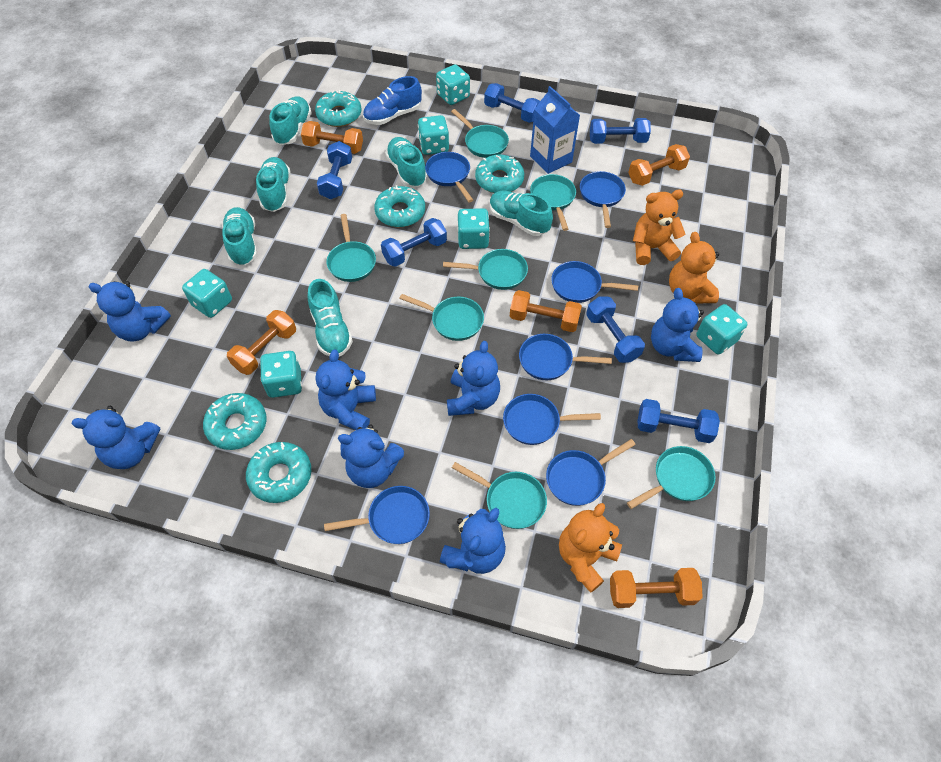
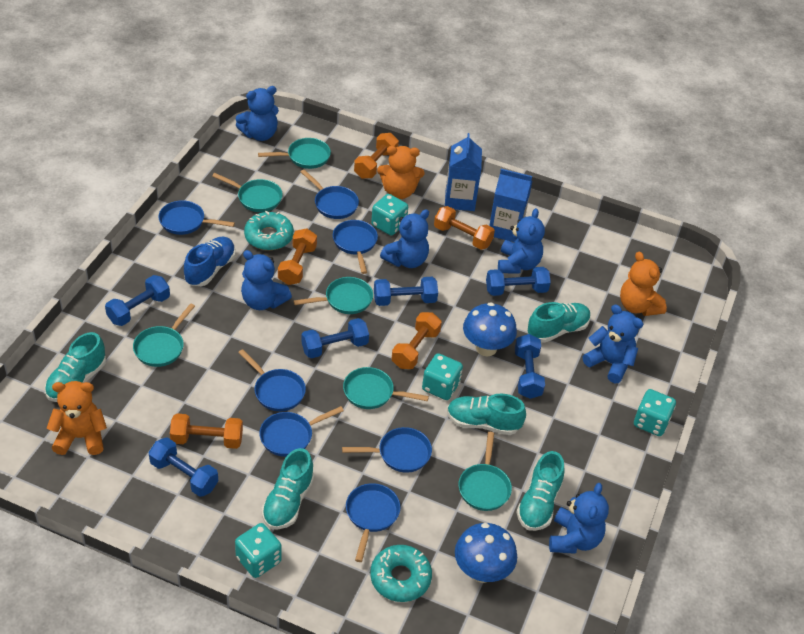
blue carton: [530,86,580,174] = 1 -> [445,133,482,211] [489,169,532,242] = 2
blue mushroom: none = 0 -> [455,523,517,583] [463,302,517,356] = 2
blue teddy bear: [72,406,160,469] [88,281,171,342] [316,349,376,430] [338,424,404,488] [440,508,506,574] [447,341,500,416] [651,288,704,362] = 7 -> [235,86,279,141] [241,250,292,310] [380,209,429,268] [498,208,545,274] [549,483,609,554] [583,305,643,383] = 6
turquoise dice: [182,269,232,318] [260,351,302,398] [418,115,449,155] [436,64,470,105] [458,208,490,249] [696,304,747,354] = 6 -> [235,523,282,578] [371,194,408,236] [422,353,463,400] [634,389,676,436] = 4
turquoise donut: [203,393,267,450] [246,442,311,503] [315,90,362,127] [374,185,425,227] [475,155,524,193] = 5 -> [244,211,294,250] [370,545,432,602] = 2
turquoise pan: [326,214,376,282] [399,294,484,341] [443,249,528,290] [451,109,509,158] [452,462,547,529] [530,174,576,231] [627,446,716,509] = 7 -> [133,303,195,367] [212,173,283,212] [258,138,331,169] [294,277,373,314] [343,367,429,409] [458,432,512,511] = 6
turquoise shoe: [222,207,257,266] [256,157,291,212] [270,96,312,145] [307,279,353,357] [385,137,427,187] [490,190,553,236] = 6 -> [45,332,106,402] [262,448,314,530] [447,394,526,435] [517,451,565,531] [528,302,591,343] = 5

